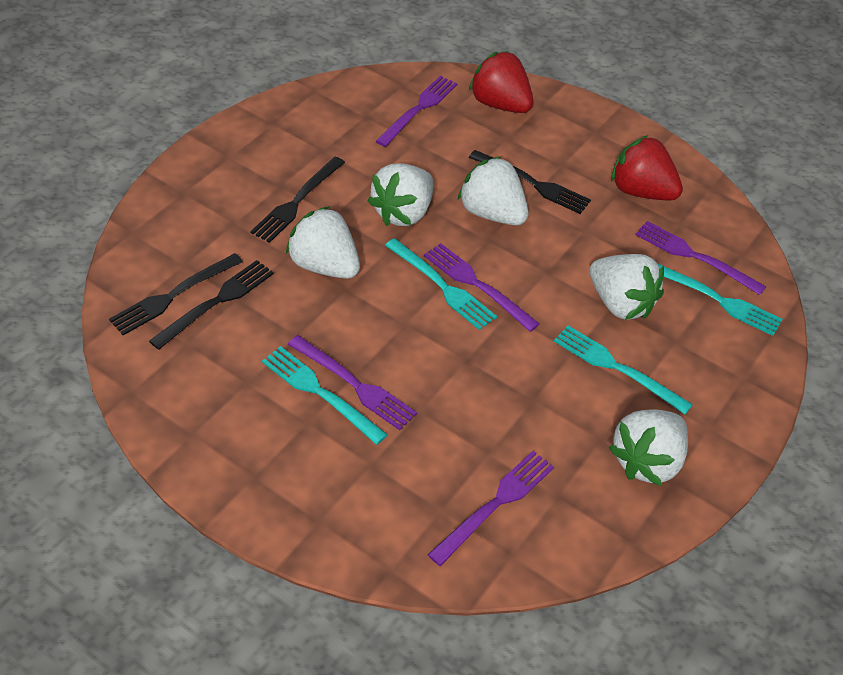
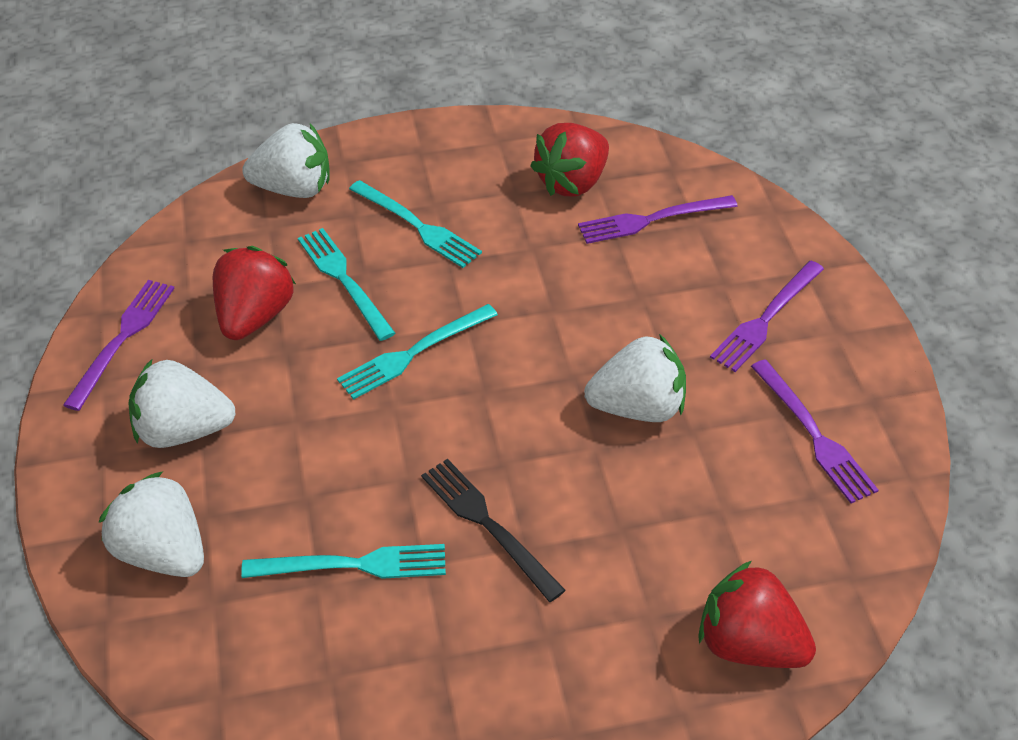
black fork: [109,253,243,335] [149,260,274,350] [250,157,345,243] [469,150,591,214] = 4 -> [421,459,566,602] = 1
purple fork: [288,335,417,430] [376,76,458,147] [424,243,540,332] [428,451,554,566] [635,221,766,295] = 5 -> [63,280,175,411] [578,195,738,244] [710,261,824,372] [751,359,879,503] = 4
red strawberry: [469,51,533,113] [611,135,683,200] = 2 -> [213,246,296,340] [530,123,609,197] [698,561,816,668] = 3
white strawberry: [286,206,360,279] [368,164,433,226] [458,156,528,225] [589,254,664,320] [609,409,688,486] = 5 -> [99,471,204,577] [128,358,236,448] [242,123,330,198] [584,334,686,422] = 4

